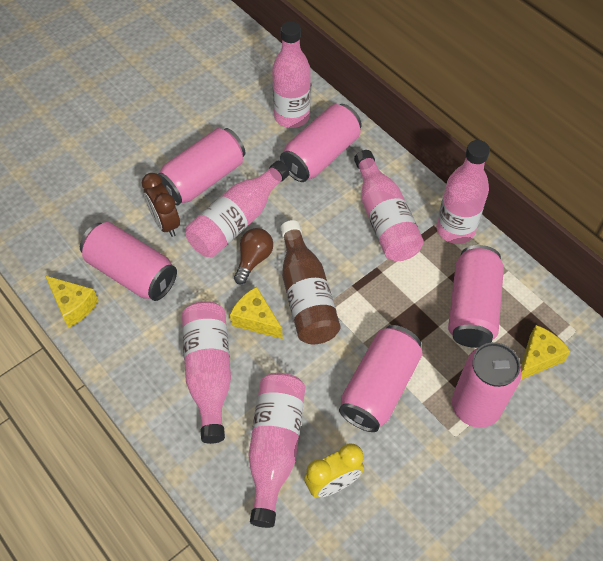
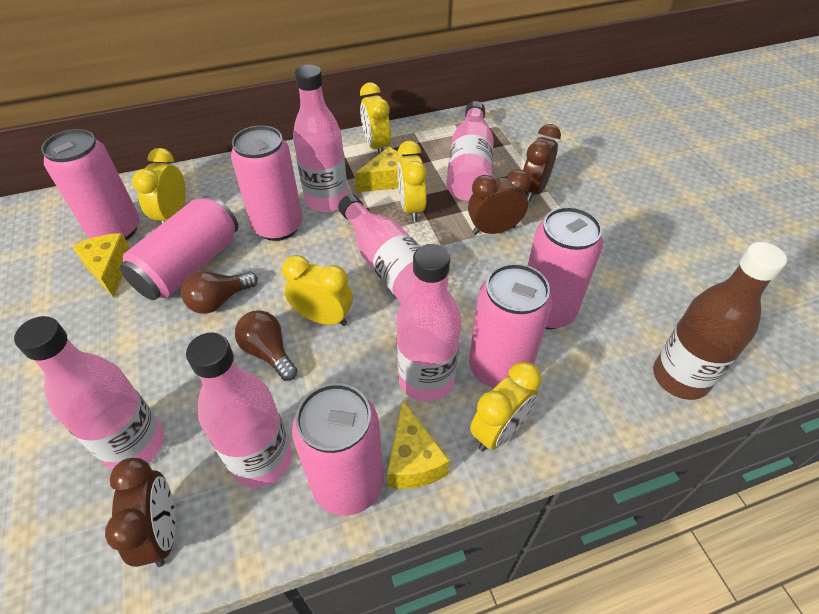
brown clock: [142,173,180,237] = 1 -> [105,458,176,567] [468,169,531,235] [523,124,561,202] = 3
brown light bulb: [234,228,273,284] = 1 -> [181,271,258,314] [235,310,298,381] = 2
yellow clock: [304,444,364,498] = 1 -> [132,148,186,224] [282,255,353,326] [360,82,391,154] [397,141,427,222] [470,362,541,452] = 5

